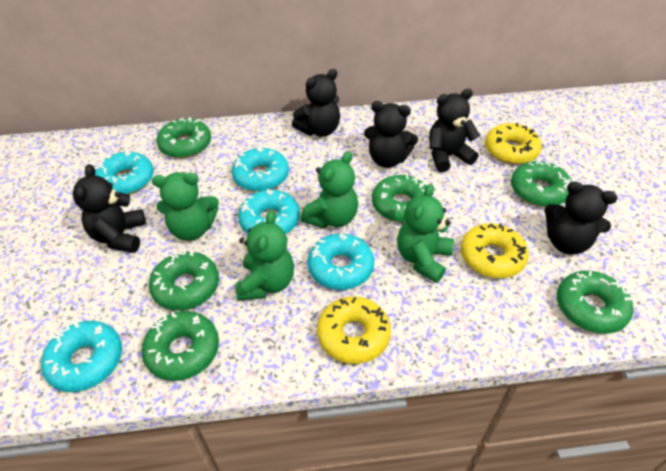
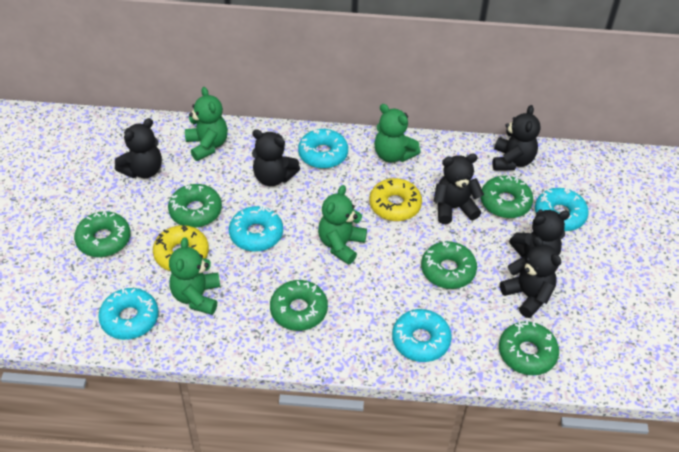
black teddy bear: [73,164,146,253] [292,69,340,137] [364,101,418,168] [429,89,480,172] [544,182,618,254] = 5 -> [115,118,162,178] [252,129,300,186] [434,154,484,224] [493,105,541,171] [500,236,561,318] [509,210,570,257] = 6
yellow donut: [317,296,391,364] [461,223,529,278] [485,123,542,164] = 3 -> [153,225,209,271] [370,178,422,221] = 2

